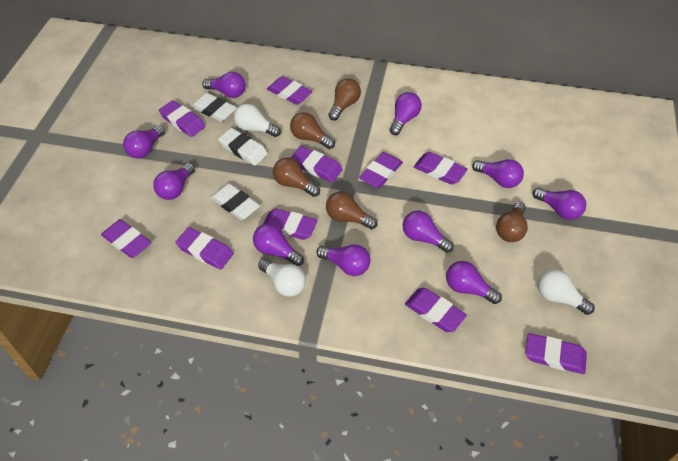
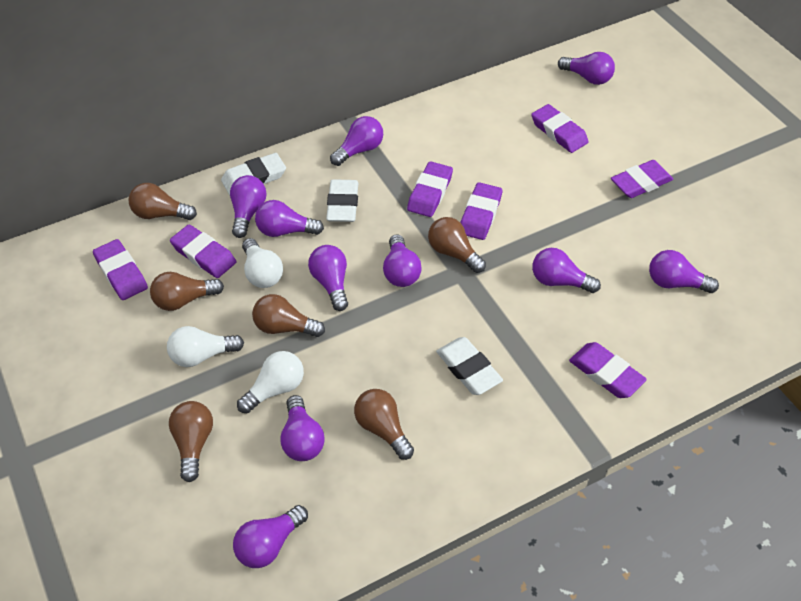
brown light bulb: [273,158,320,197] [290,112,335,149] [326,191,378,229] [328,78,361,120] [496,202,528,242] = 5 -> [128,183,197,220] [150,272,224,311] [169,401,213,482] [252,294,325,337] [354,389,414,460] [428,217,486,273] = 6
purple eraser: [101,219,151,258] [159,100,205,137] [175,227,234,270] [263,209,318,240] [267,76,313,105] [290,146,343,182] [359,152,403,188] [405,288,467,332] [414,152,468,185] [525,333,587,374] = 10 -> [93,239,148,300] [170,225,236,278] [407,161,453,217] [460,182,502,240] [531,104,588,153] [569,342,647,398] [611,160,673,198] = 7

